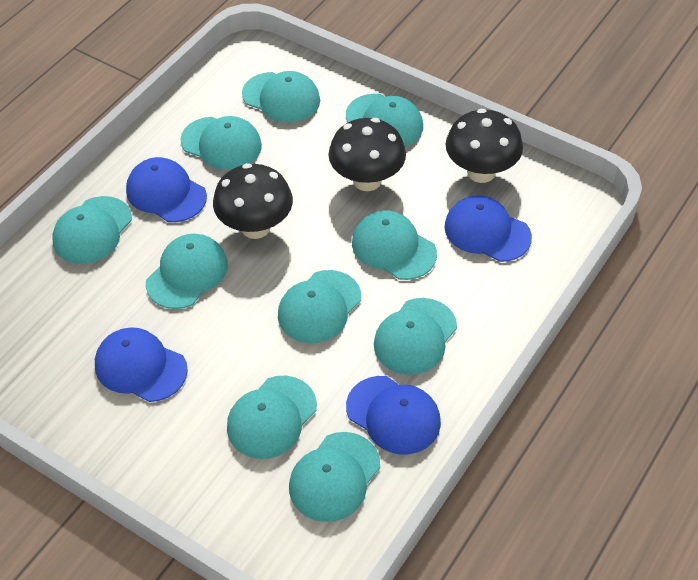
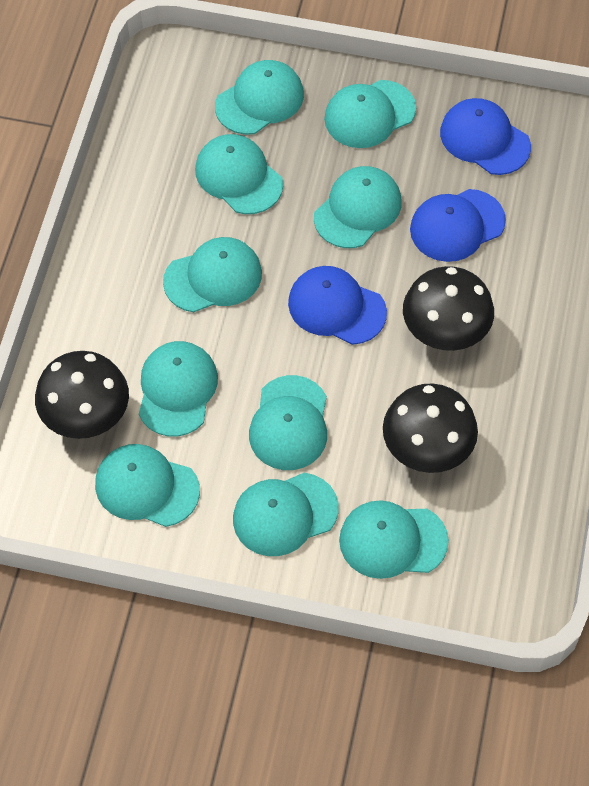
blue cap: [95,327,188,402] [126,157,207,222] [346,376,441,454] [444,195,532,262] = 4 -> [288,266,387,345] [410,189,506,262] [440,98,531,175] = 3

